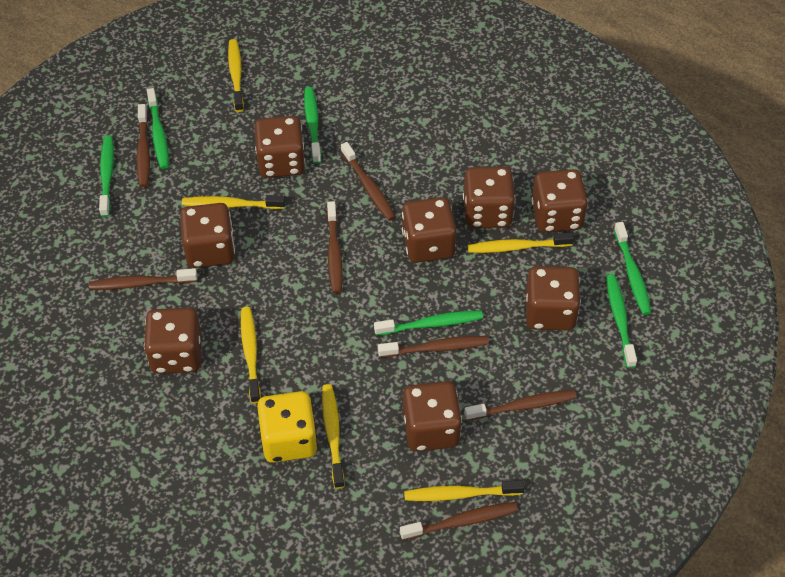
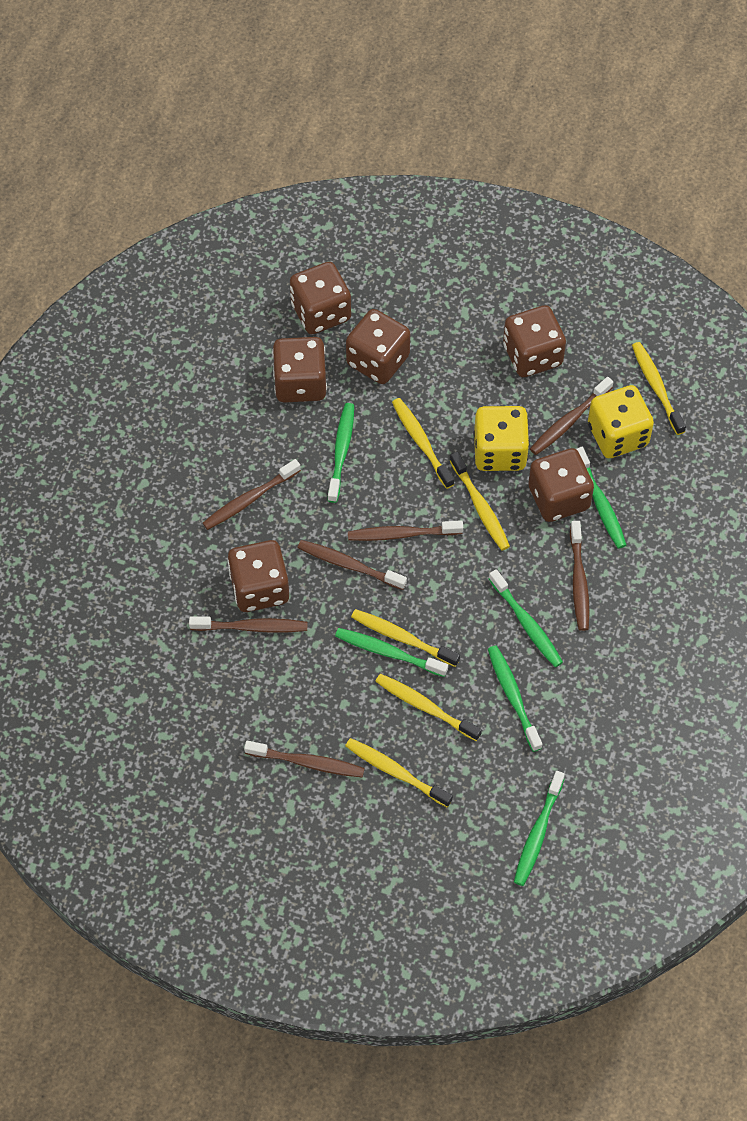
brown dice: [144,308,202,374] [180,203,235,268] [254,116,305,178] [402,197,457,263] [403,381,462,451] [463,167,515,228] [526,266,581,331] [531,169,588,233] = 8 -> [227,540,289,612] [272,337,327,403] [290,262,351,334] [346,309,410,384] [503,305,566,377] [528,448,594,522] = 6
yellow dice: [257,391,318,463] = 1 -> [473,406,530,471] [588,385,654,458] = 2

